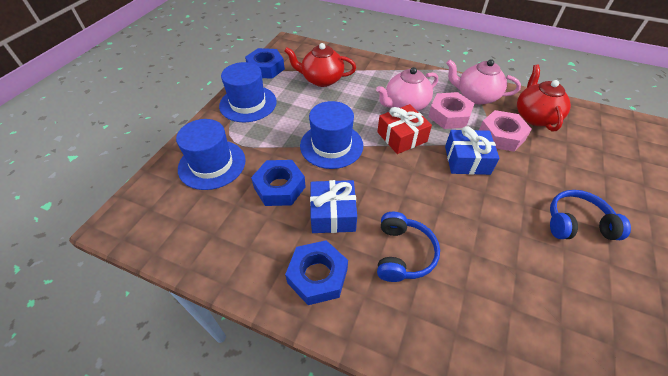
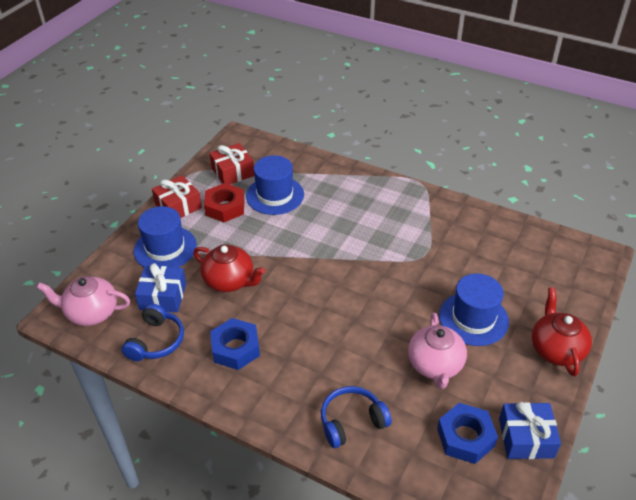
blue nut: [245,48,285,79] [251,160,306,206] [285,240,348,305] = 3 -> [210,318,260,370] [437,403,498,464] = 2
pink nut: [428,92,475,129] [479,110,532,152] = 2 -> none = 0
red gift: [377,104,432,154] = 1 -> [152,175,202,218] [209,143,254,184] = 2
red nut: none = 0 -> [204,183,245,222] = 1

